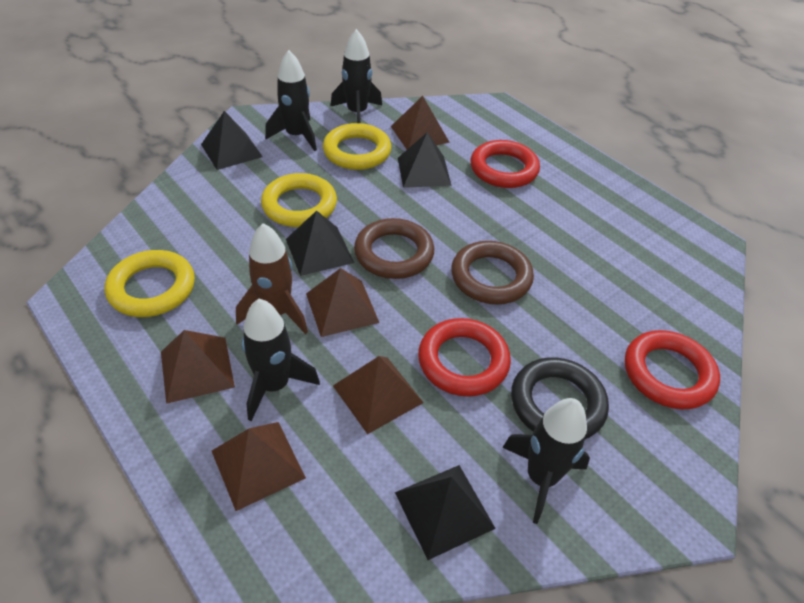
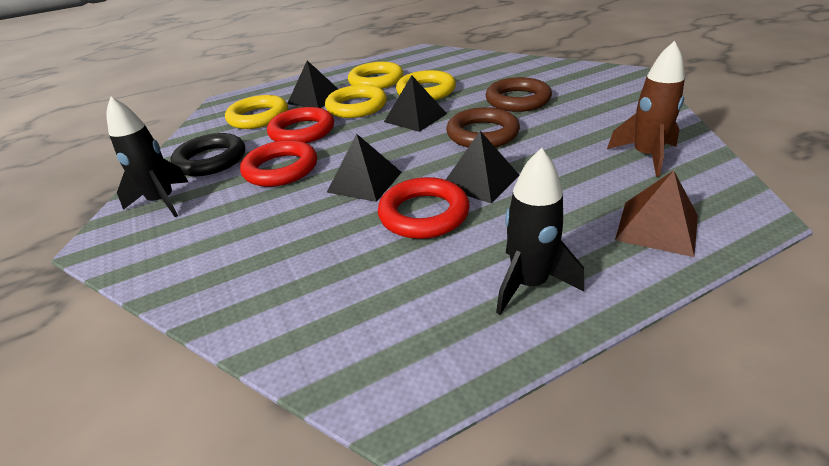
black rocket: [242,299,320,421] [265,50,317,151] [331,29,382,123] [502,398,590,524] = 4 -> [107,96,188,217] [496,148,584,315] = 2
brown pyramid: [161,330,235,404] [212,422,306,511] [306,268,379,337] [333,356,424,434] [391,96,450,149] = 5 -> [615,170,698,257] = 1
yellow ring: [105,250,195,317] [261,173,337,227] [323,123,391,170] = 3 -> [225,95,288,129] [325,85,387,118] [348,62,403,89] [396,70,456,100] = 4

